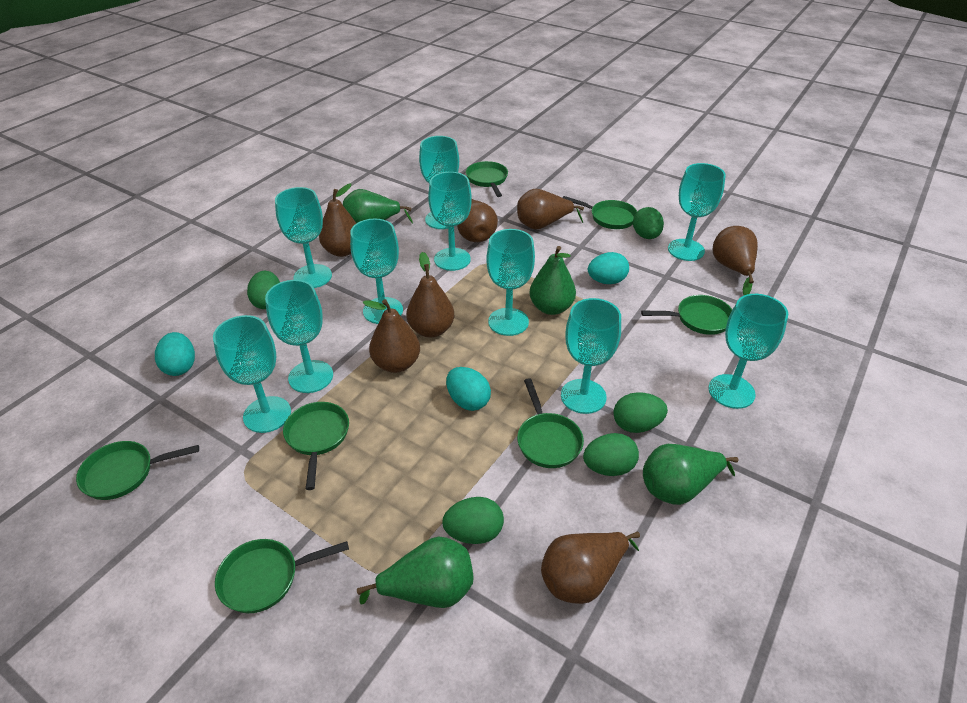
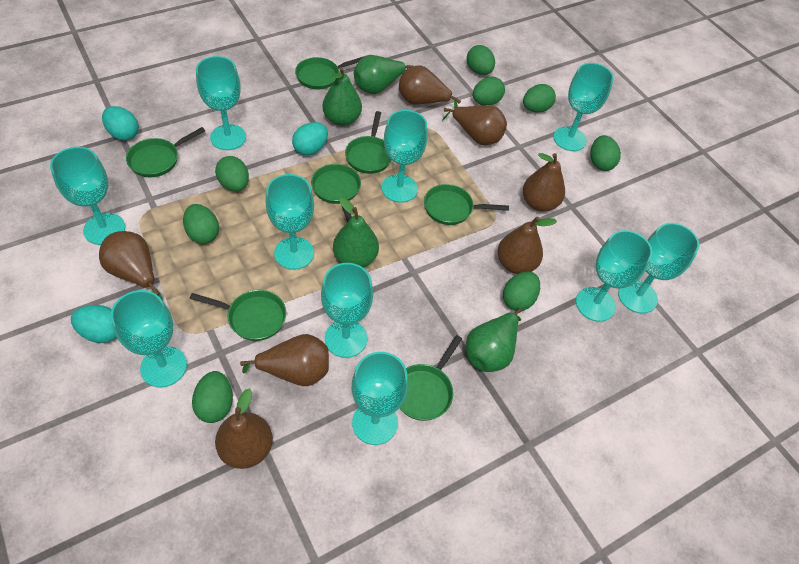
green egg: [247,271,280,309] [442,497,504,544] [583,433,639,476] [613,392,668,433] [633,207,664,239] = 5 -> [183,204,219,244] [192,371,233,423] [215,156,249,192] [467,45,495,75] [473,77,505,105] [503,271,540,311] [523,84,556,113] [590,135,621,171] = 8

